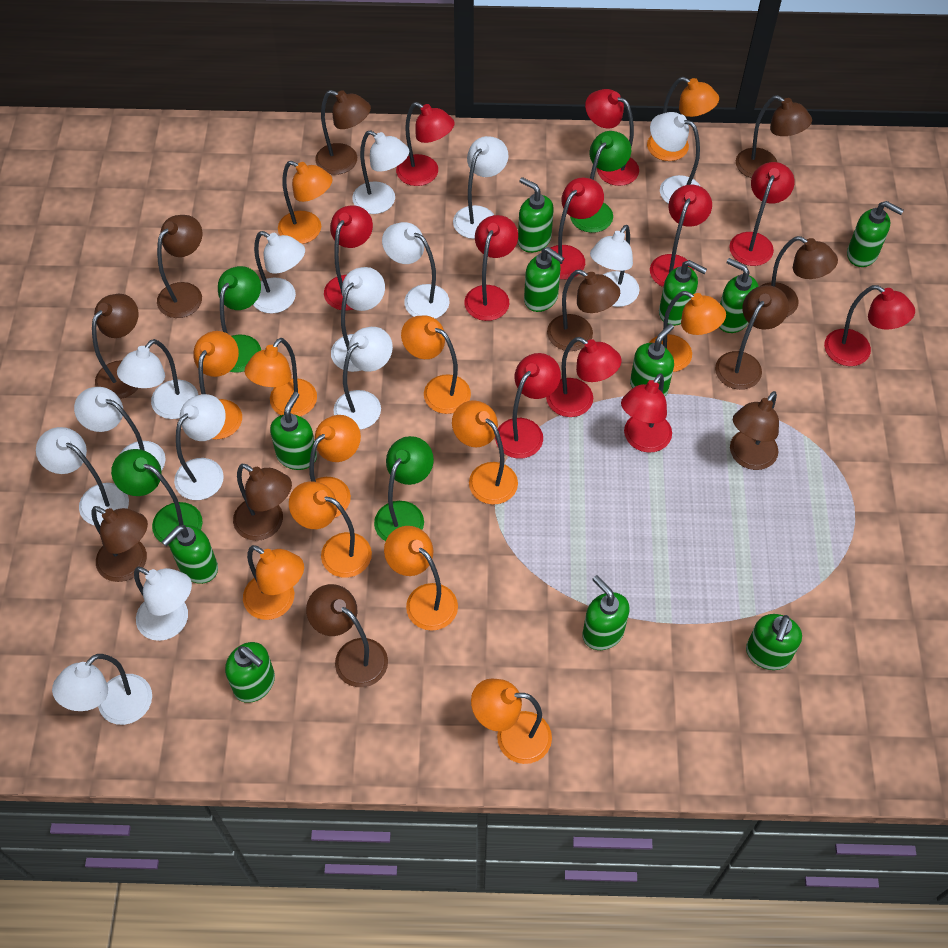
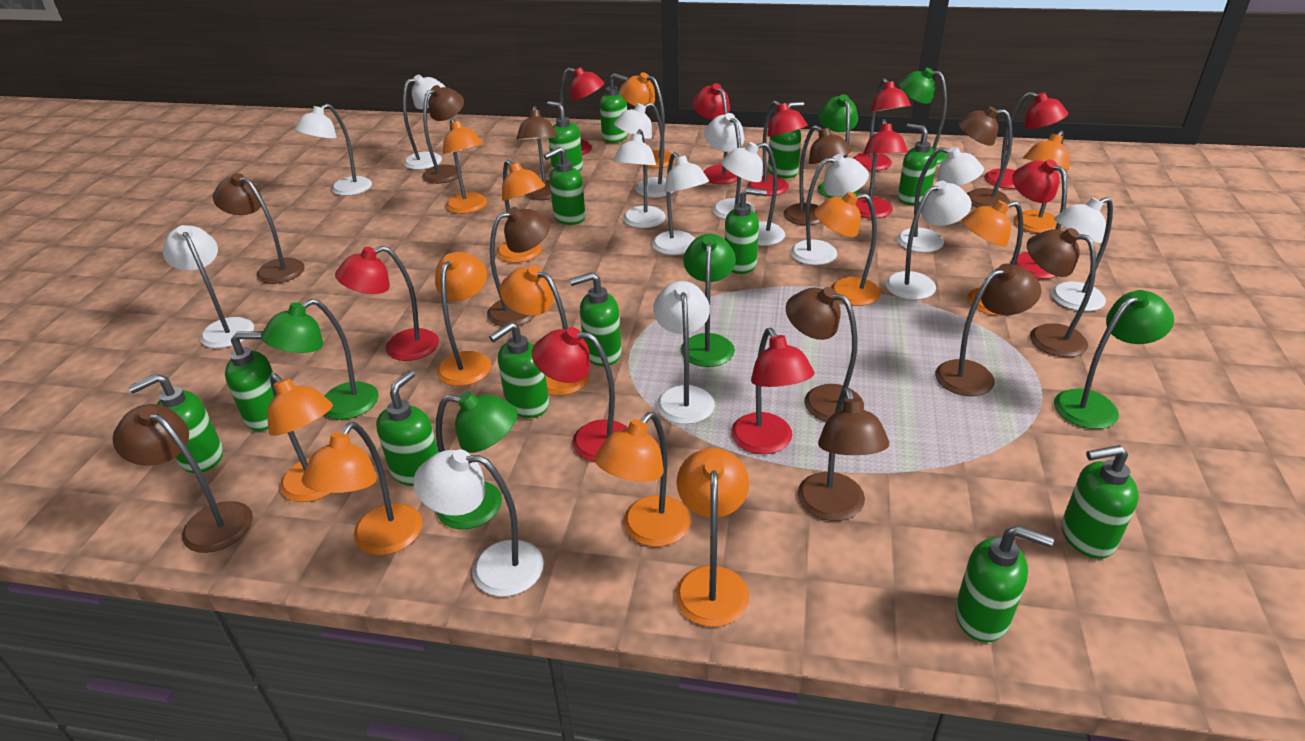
green lamp: [111,449,203,546] [218,266,261,372] [374,436,434,541] [570,131,631,233] = 4 -> [261,299,378,420] [436,391,518,529] [681,234,736,367] [818,94,860,198] [899,68,947,164] [1054,290,1174,429] = 6
green soap dispenser: [162,525,218,584] [225,642,275,703] [270,392,317,470] [518,177,554,253] [524,247,564,312] [583,575,630,650] [630,324,674,396] [659,260,707,326] [719,258,759,333] [746,614,802,670] [847,201,904,267] = 11 -> [128,374,223,473] [225,331,274,431] [376,370,439,486] [489,322,549,418] [544,147,585,225] [547,101,583,172] [569,272,622,366] [600,73,629,143] [725,188,767,274] [768,102,804,178] [898,123,937,205] [955,525,1054,642] [1062,445,1139,559] = 13
red lamp: [324,205,373,311] [396,102,455,186] [464,215,518,321] [495,353,561,459] [546,337,621,417] [550,178,604,279] [585,89,639,186] [621,373,672,453] [650,185,712,287] [729,162,795,266] [824,285,915,366] = 11 -> [335,246,439,361] [532,327,628,462] [560,67,605,155] [693,83,738,184] [731,328,814,454] [748,100,808,196] [853,78,911,171] [855,119,908,218] [984,92,1068,189] [1012,159,1067,279] = 10

